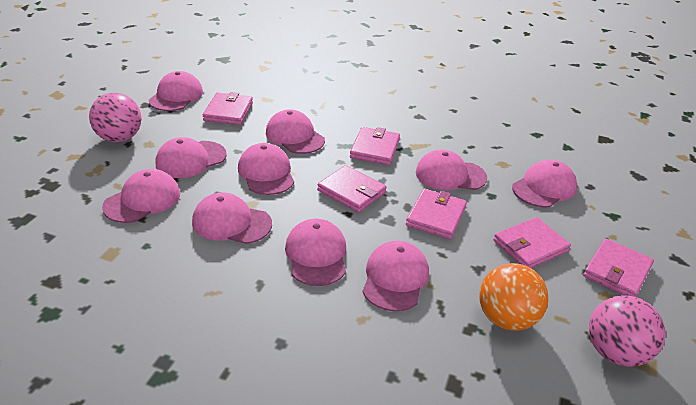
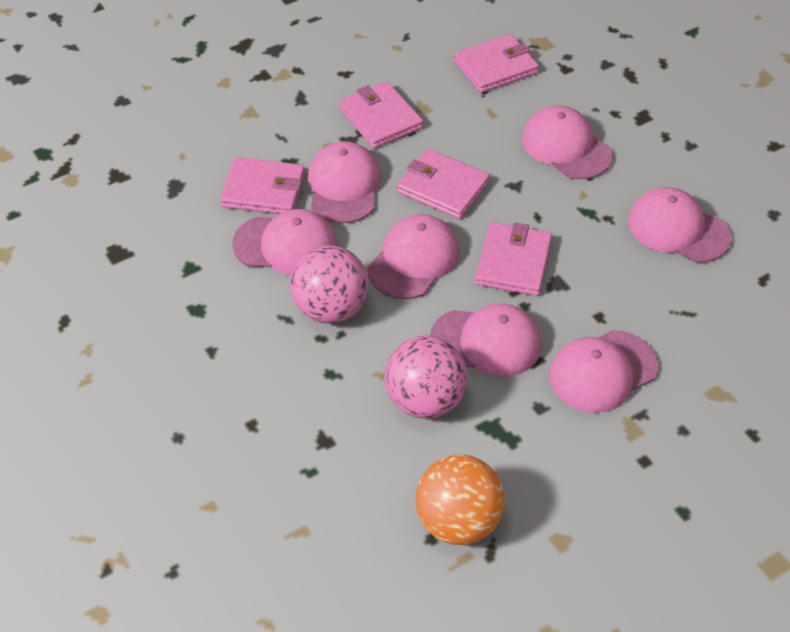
pink cap: [102,169,180,223] [149,71,203,111] [156,137,227,178] [192,193,272,244] [238,143,294,195] [266,109,325,154] [285,219,346,286] [363,241,429,311] [416,149,487,190] [512,160,577,207] = 10 -> [232,209,338,275] [308,141,381,224] [368,214,460,299] [430,304,542,377] [522,105,613,179] [549,330,658,413] [628,187,731,263] = 7
pink wallet: [203,92,253,125] [317,165,387,213] [350,127,400,165] [406,189,467,239] [493,217,571,268] [583,239,654,297] = 6 -> [220,157,305,214] [339,81,423,149] [397,149,490,219] [454,34,539,93] [475,222,552,296] = 5

